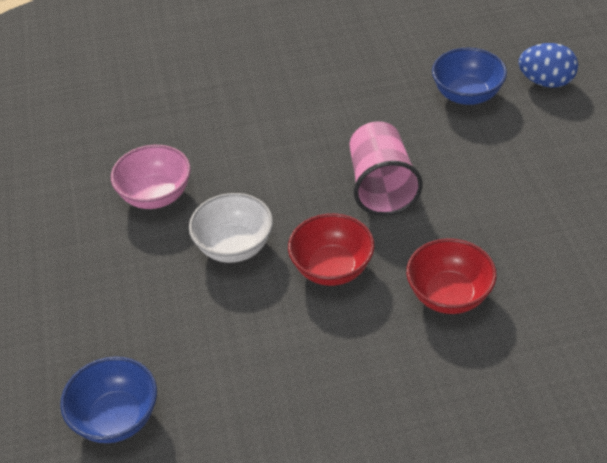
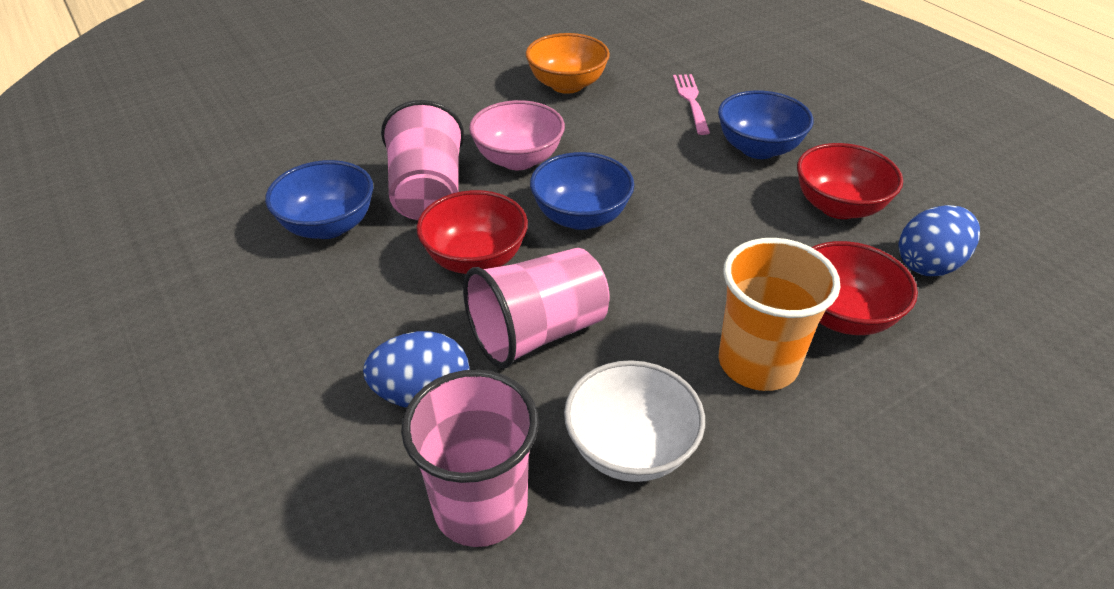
blue bowl: [60,356,157,443] [432,48,507,105] = 2 -> [265,160,373,239] [530,152,634,230] [718,90,813,159] = 3
blue egg: [518,43,578,88] = 1 -> [363,331,470,408] [899,205,980,276] = 2
orange bowl: none = 0 -> [526,33,610,94] = 1
orange cup: none = 0 -> [718,238,840,391] = 1
pink cup: [349,121,423,216] = 1 -> [381,100,464,220] [401,370,539,547] [463,248,609,369] = 3
pink fork: none = 0 -> [673,74,710,135] = 1
red bowl: [288,213,375,286] [406,238,497,314] = 2 -> [416,190,528,274] [797,143,903,219] [812,241,918,335] = 3

